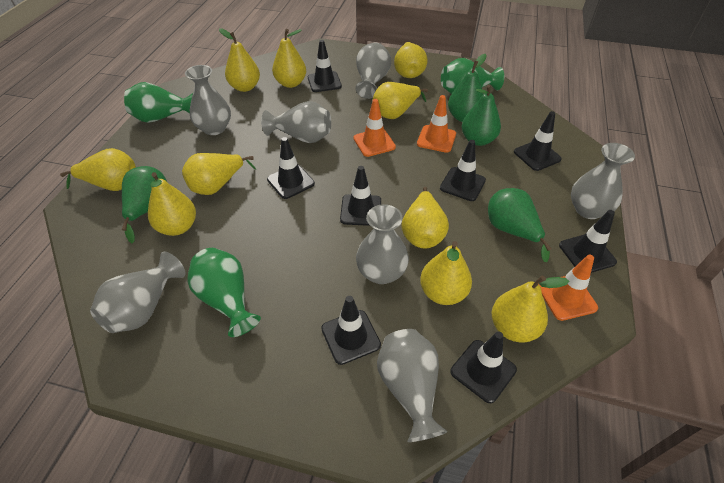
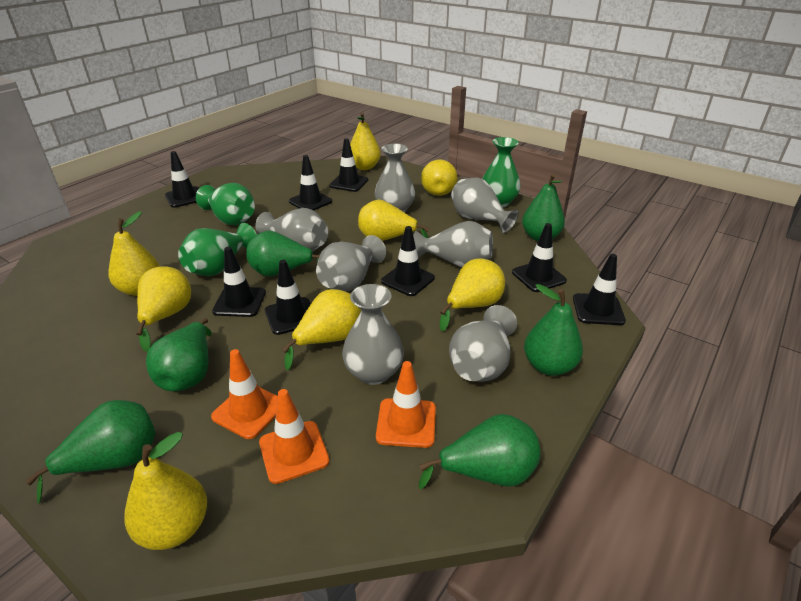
green pear: [122,166,167,243] [448,54,487,122] [462,84,501,146] [488,188,552,262] = 4 -> [25,400,156,503] [146,318,212,391] [246,231,319,276] [419,414,541,489] [522,174,565,241] [524,284,583,376] = 6
yellow pear: [60,148,136,191] [148,172,196,236] [182,153,256,195] [219,28,260,92] [272,29,306,88] [372,82,428,119] [394,42,428,78] [401,187,449,248] [420,241,472,305] [491,275,570,342] = 10 -> [108,211,160,296] [124,432,207,550] [136,266,191,352] [282,289,361,370] [350,113,381,170] [358,200,429,241] [421,160,457,196] [440,258,505,331] = 8

